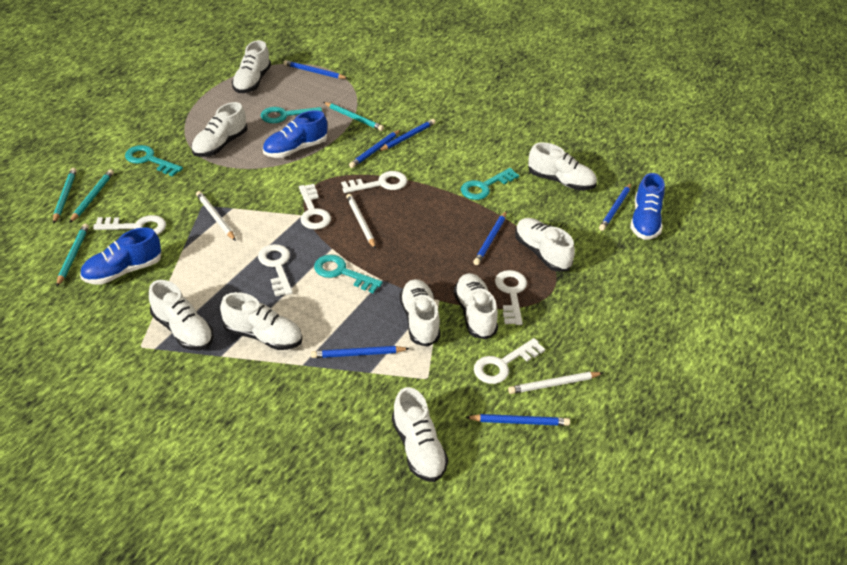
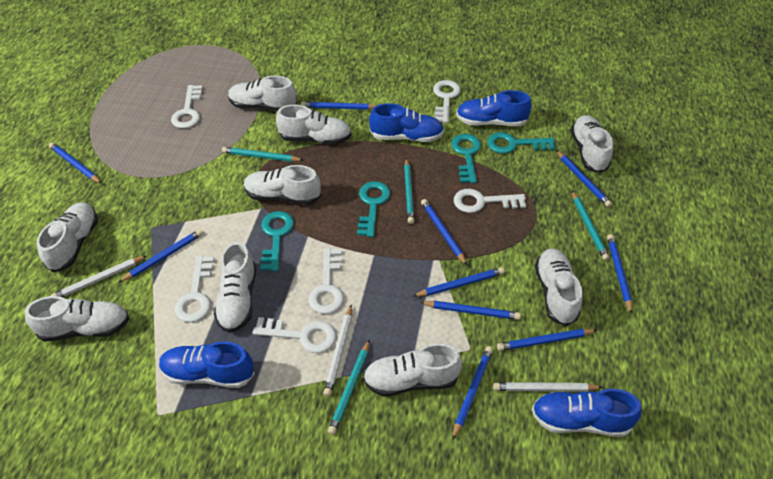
blue pencil: [283,60,349,79] [311,346,410,358] [349,130,400,168] [378,119,436,151] [465,414,570,426] [473,211,507,265] [599,183,631,231] = 7 -> [49,142,101,183] [118,229,203,283] [301,102,376,110] [413,267,505,297] [420,301,521,320] [421,199,467,265] [452,346,493,440] [497,329,597,351] [556,150,612,207] [607,234,633,314] = 10
blue shoe: [80,227,161,285] [263,110,327,158] [630,173,665,240] = 3 -> [159,342,255,388] [369,103,444,142] [456,90,532,126] [532,389,642,437] = 4

